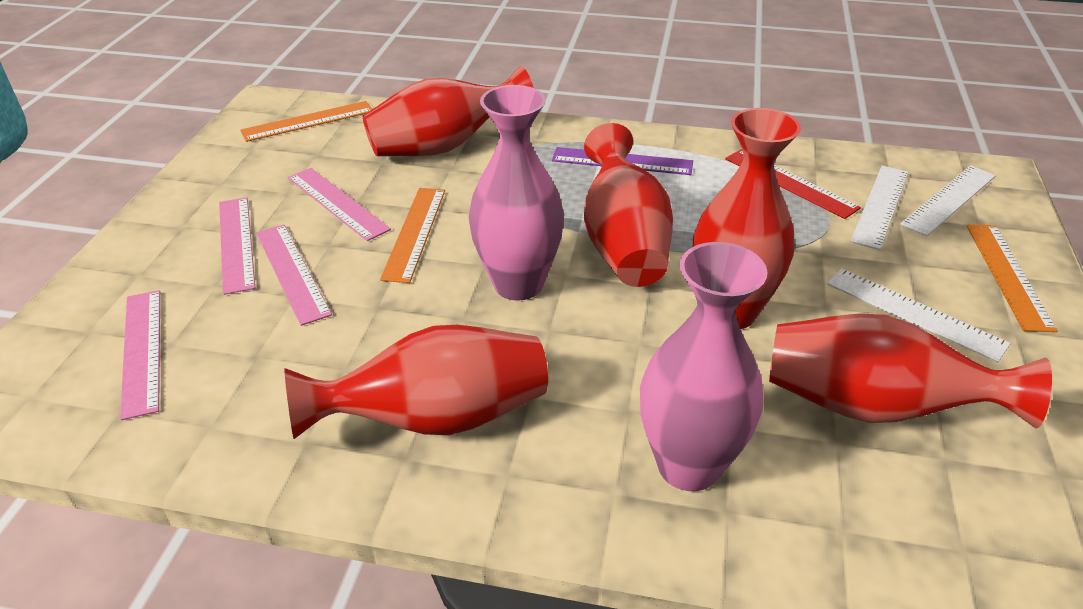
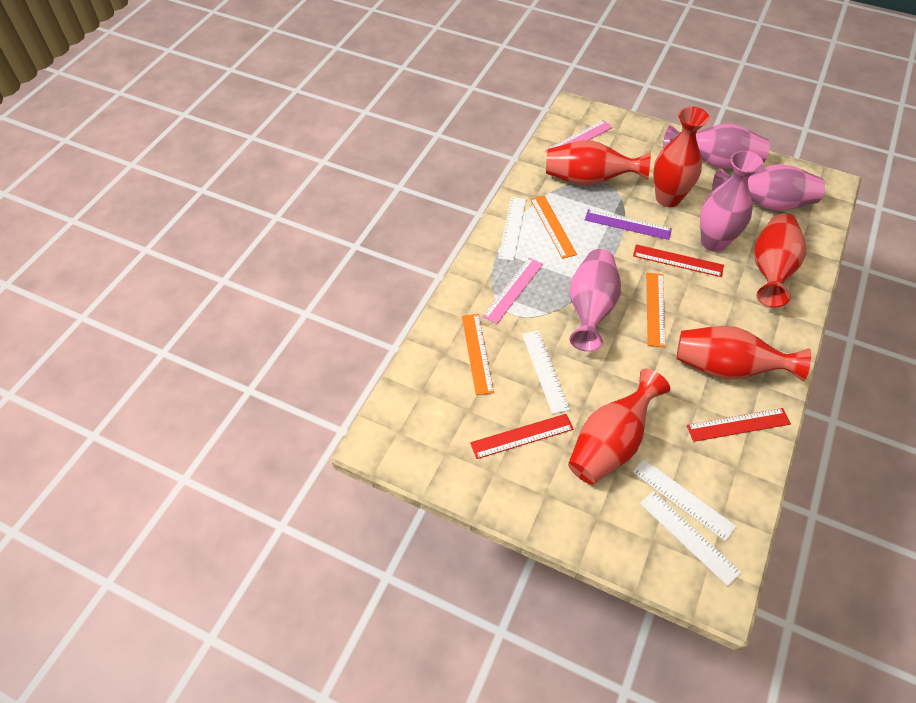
pink ruler: [120,290,160,420] [219,197,255,295] [256,224,332,326] [288,168,391,241] = 4 -> [482,257,543,324] [545,120,612,152] = 2
pink vase: [469,85,564,301] [640,242,768,491] = 2 -> [569,249,621,352] [663,124,770,169] [700,151,764,252] [712,164,825,211] = 4
red ruler: [725,149,861,219] = 1 -> [470,414,574,459] [633,244,724,277] [687,408,791,442] = 3
white ruler: [827,268,1011,362] [851,166,909,250] [900,165,996,236] = 3 -> [498,197,526,261] [522,331,570,414] [633,459,737,541] [640,491,741,586] = 4

